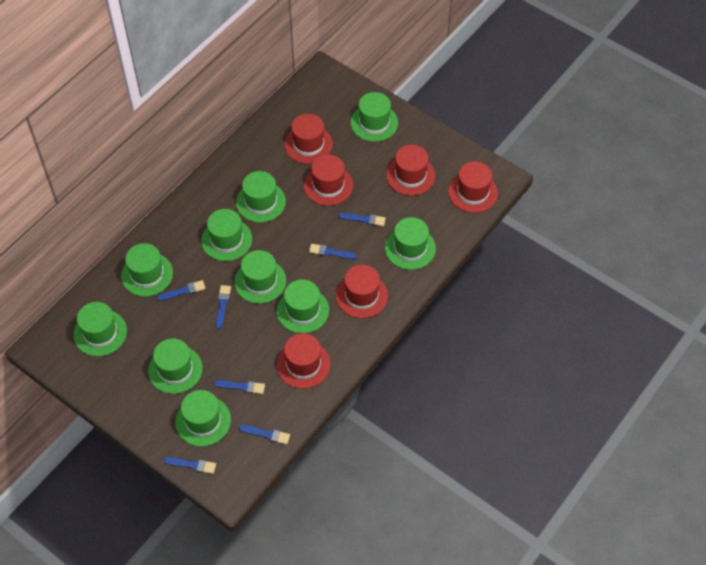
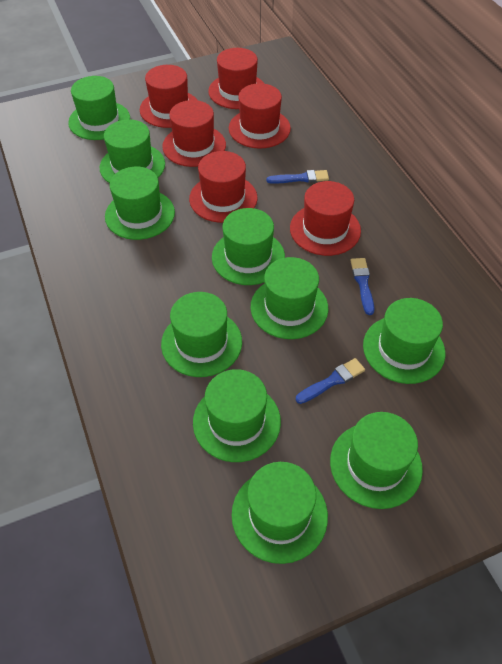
blue brush: [157,280,206,301] [164,457,216,474] [214,380,265,394] [216,285,231,329] [239,425,290,445] [309,244,357,259] [338,213,386,226] = 7 -> [266,170,329,184] [295,358,365,404] [351,258,374,315] = 3

